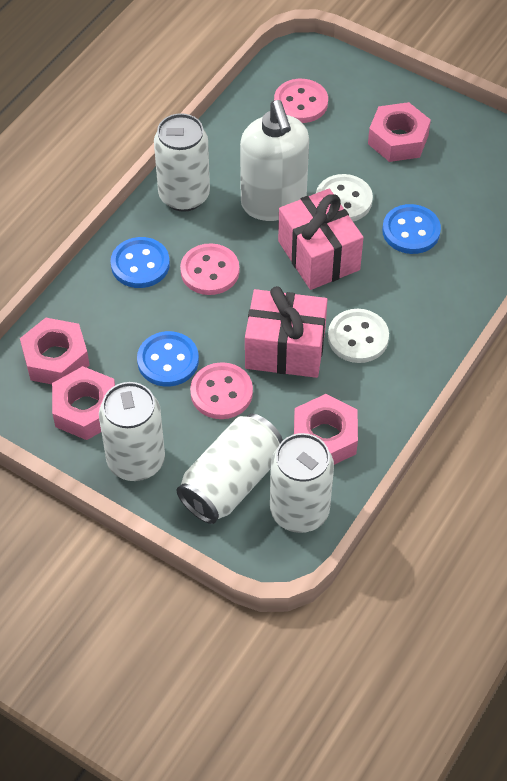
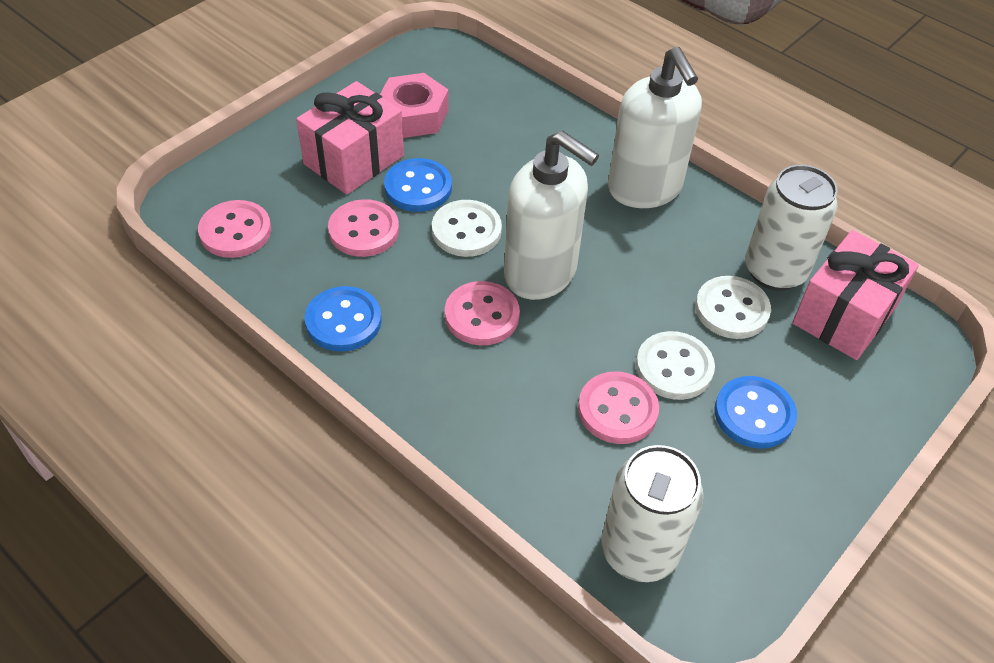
pink button: [180,243,239,295] [190,362,253,419] [274,79,328,123] = 3 -> [198,200,271,258] [328,199,399,257] [445,281,520,345] [578,371,659,444] = 4
pink nut: [20,318,90,384] [52,366,115,440] [294,394,358,465] [368,102,431,162] = 4 -> [380,73,449,138] = 1
white button: [316,174,373,221] [328,309,389,363] = 2 -> [432,200,502,257] [636,331,715,400] [695,276,771,339] = 3
white can: [99,382,165,481] [154,113,210,212] [177,413,283,524] [270,433,334,533] = 4 -> [601,445,703,582] [745,165,838,291] = 2
white soap dispenser: [240,100,309,221] = 1 -> [504,130,599,300] [608,47,702,208] = 2

